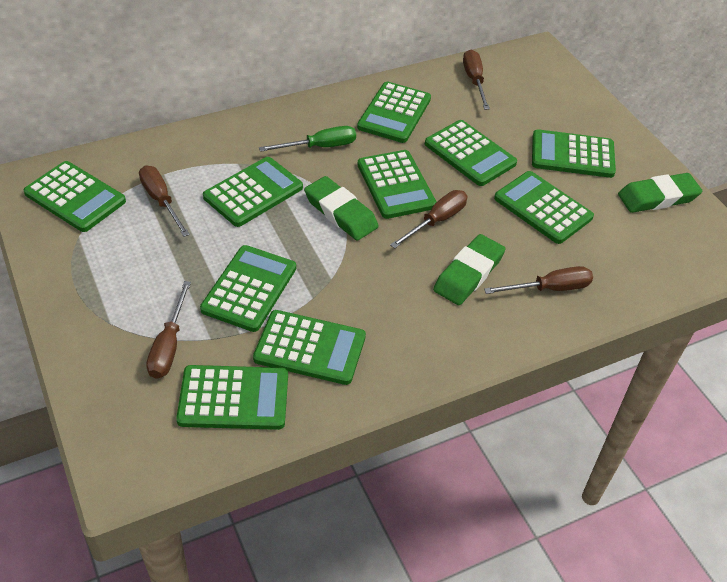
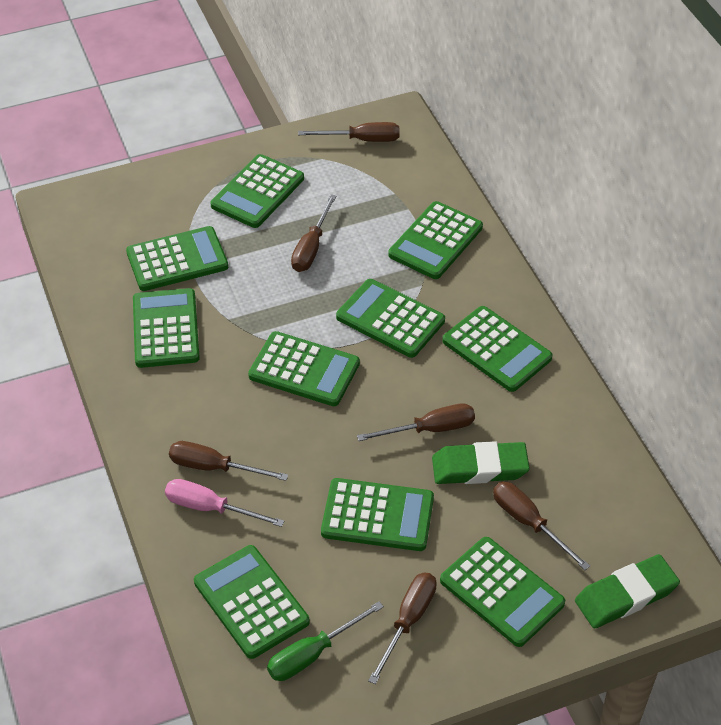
brown screwdriver: [139,166,190,237] [146,281,191,379] [390,190,467,248] [463,50,490,110] [484,266,593,294] = 5 -> [169,441,289,481] [291,195,336,272] [298,122,399,142] [357,404,475,441] [368,573,437,684] [493,482,590,570] = 6
green eraser: [304,176,379,241] [433,234,505,305] [618,173,702,213] = 3 -> [432,441,530,484] [575,554,680,629] = 2
pink screwdriver: none = 0 -> [165,479,285,527] = 1

